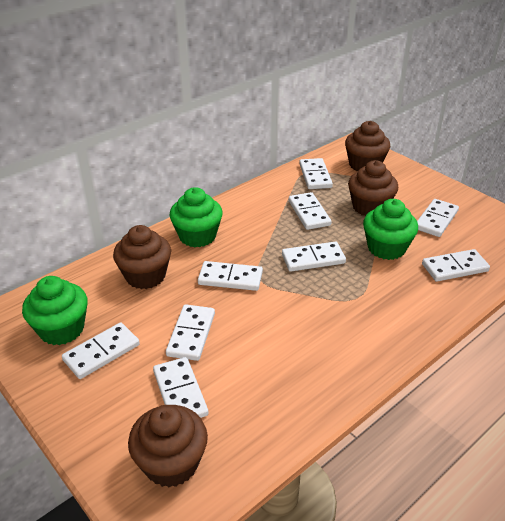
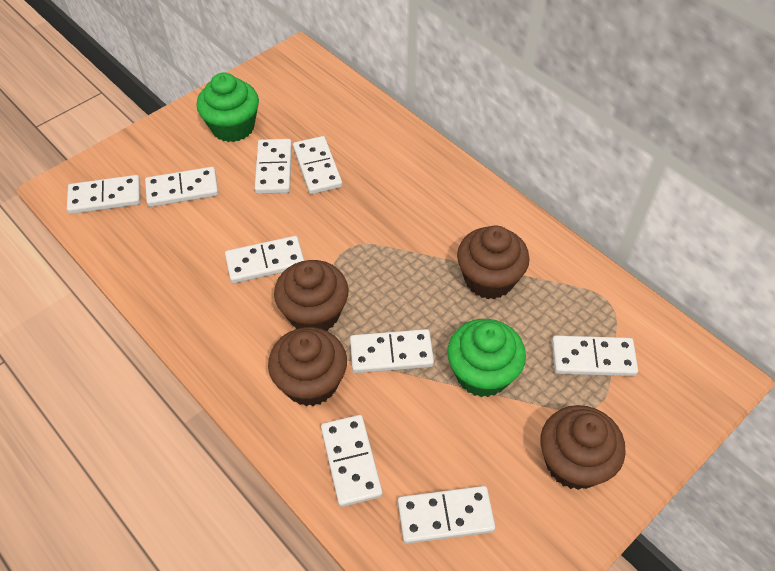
green cupcake: [22,276,88,345] [170,187,223,247] [363,199,418,260] = 3 -> [196,73,259,142] [447,319,526,397] = 2

